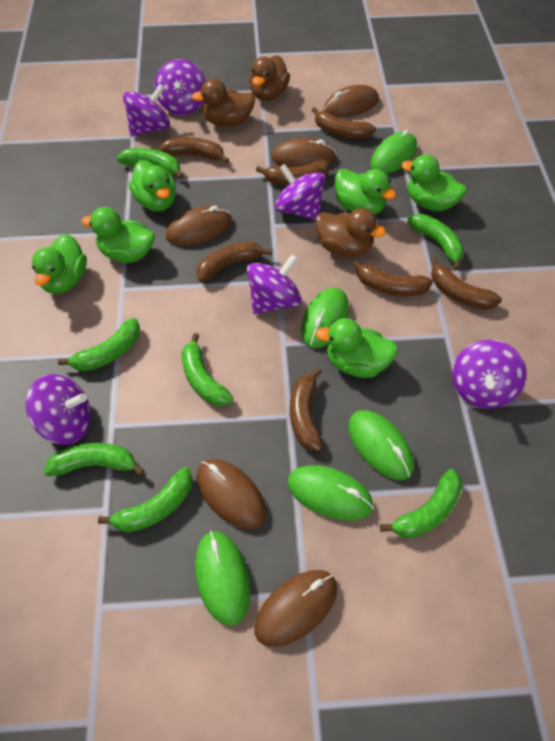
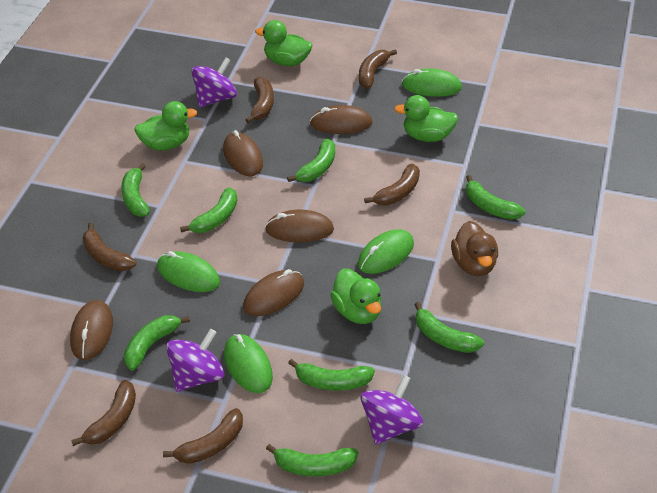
brown banana: [158,137,229,163] [196,241,272,282] [256,160,330,185] [290,368,323,451] [312,107,376,139] [351,259,433,296] [430,257,502,310] = 7 -> [71,380,136,446] [83,223,137,271] [163,408,243,464] [245,77,274,123] [359,49,397,89] [364,164,420,205] = 6
brown duck: [192,79,255,127] [249,55,290,101] [315,208,386,257] = 3 -> [451,221,498,276] = 1
green banana: [43,443,145,476] [58,318,140,371] [98,467,192,532] [117,148,184,179] [182,333,233,406] [380,469,462,538] [407,214,464,270] = 7 -> [121,163,150,217] [124,315,190,371] [180,187,237,233] [266,444,359,477] [287,139,335,182] [288,359,375,390] [414,302,484,353] [466,175,525,220] = 8
green duck: [32,234,87,294] [81,207,155,263] [129,160,176,212] [316,318,398,378] [335,169,396,215] [401,154,467,211] = 6 -> [134,101,197,151] [255,20,312,66] [330,269,381,324] [394,95,458,142] = 4
green mouse: [195,531,251,626] [287,465,374,520] [301,287,349,348] [348,410,414,480] [371,130,417,174] = 5 -> [157,251,220,292] [224,334,273,393] [358,229,414,274] [402,68,462,97] = 4
purple spinning top: [26,374,91,445] [123,84,170,137] [154,59,206,115] [247,255,302,314] [275,164,325,220] [452,340,527,409] = 6 -> [166,329,224,392] [191,57,237,108] [361,375,423,445] = 3

